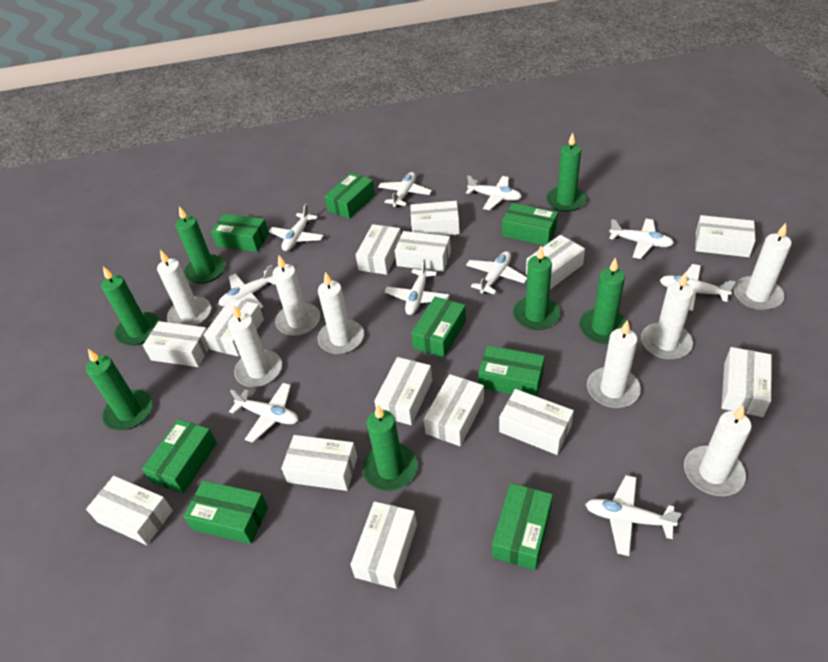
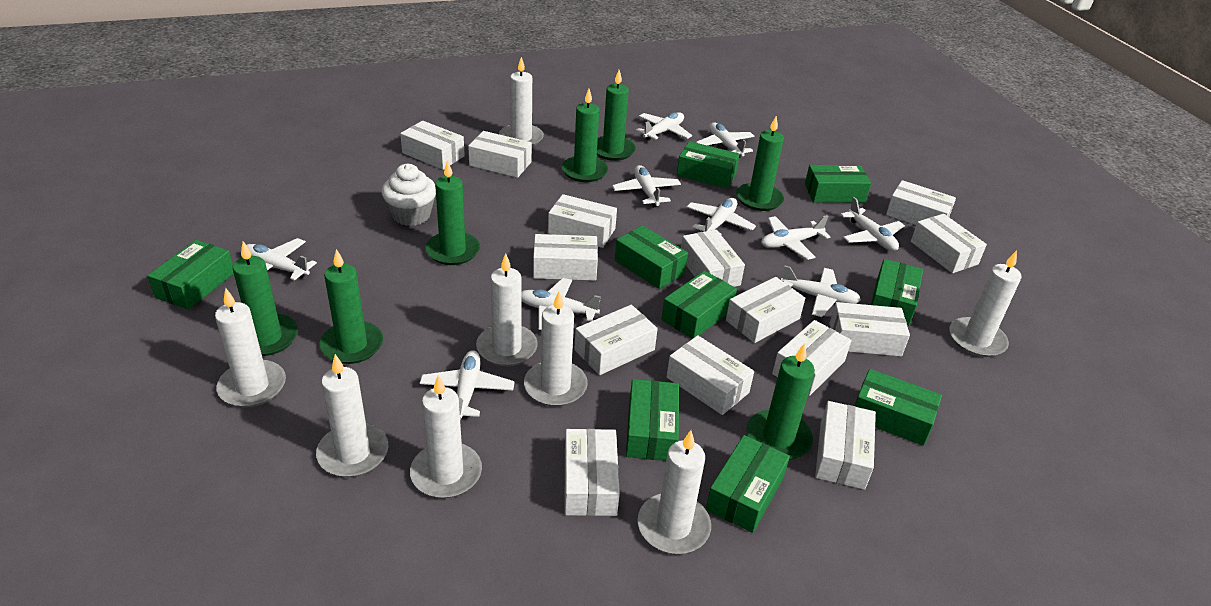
green box: [142,419,217,494] [183,481,268,544] [211,214,269,252] [325,173,375,219] [411,296,466,358] [478,345,545,396] [492,483,553,570] [502,203,558,245] = 8 -> [147,240,234,310] [615,225,688,289] [626,379,679,461] [661,271,737,339] [677,141,740,188] [706,435,790,533] [805,165,871,203] [855,369,942,446] [871,259,923,326] = 9
white cupcake: none = 0 -> [382,164,436,226] = 1

